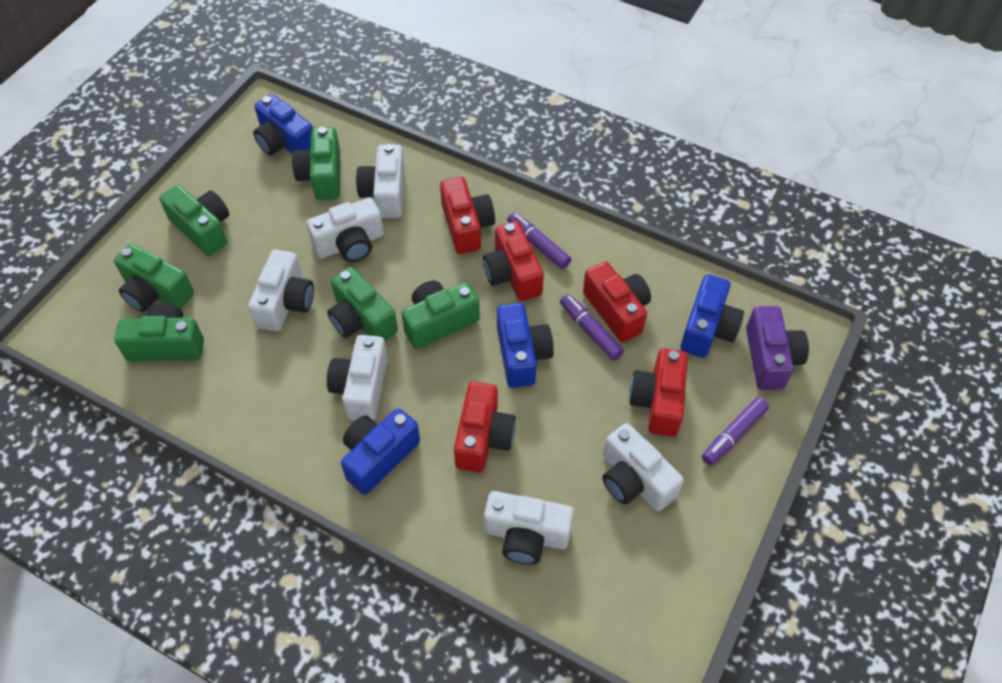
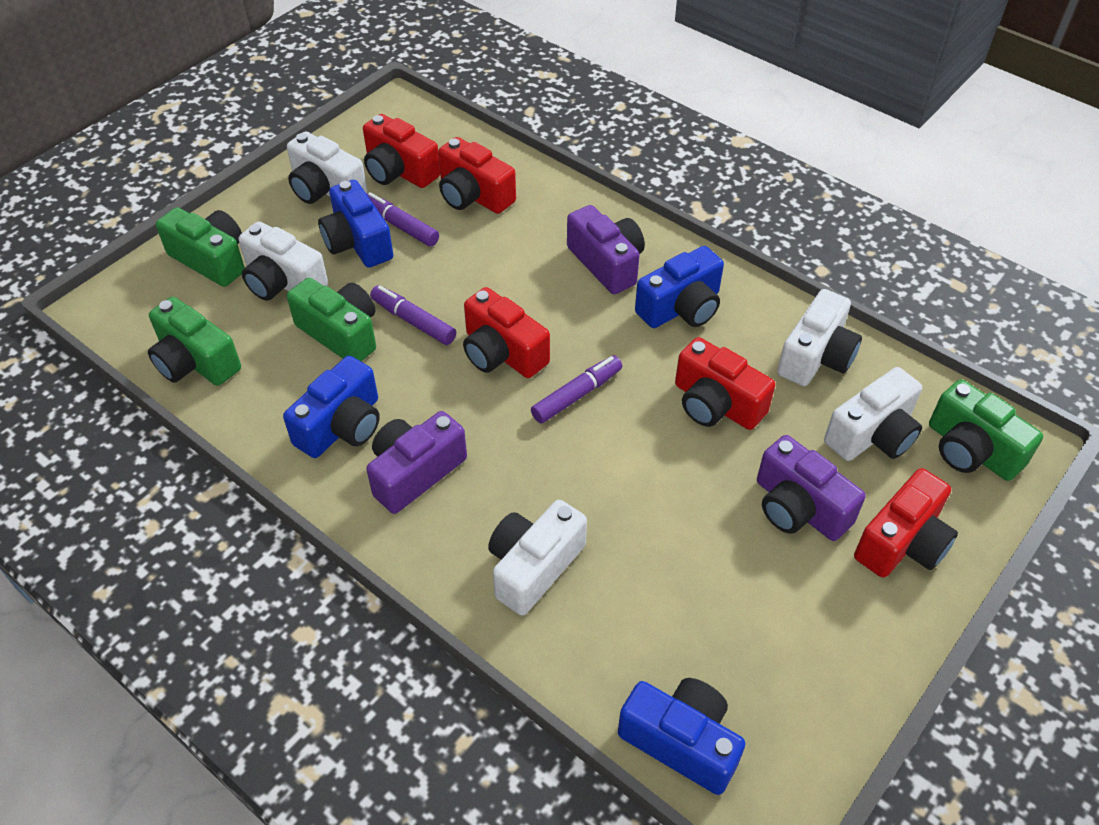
green camera: [114,244,194,312] [114,302,204,361] [159,185,229,256] [292,127,340,200] [327,267,398,341] [401,281,480,349] = 6 -> [148,297,241,386] [156,207,245,287] [287,278,376,361] [929,379,1043,481] = 4
purple camera: [746,306,809,390] = 1 -> [366,411,467,514] [567,205,645,294] [757,435,866,541] = 3
white camera: [248,250,314,332] [307,198,384,262] [327,335,388,421] [356,144,405,218] [484,491,574,565] [603,423,684,511] = 6 -> [239,221,328,301] [287,131,367,204] [488,500,587,616] [777,289,862,386] [824,367,922,461] = 5

